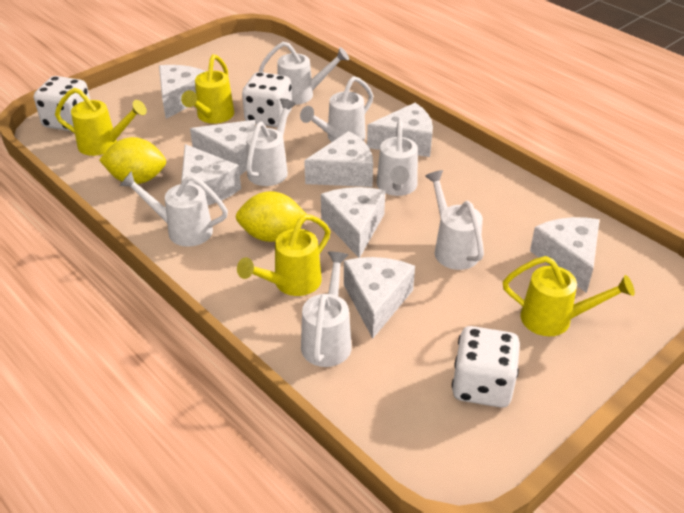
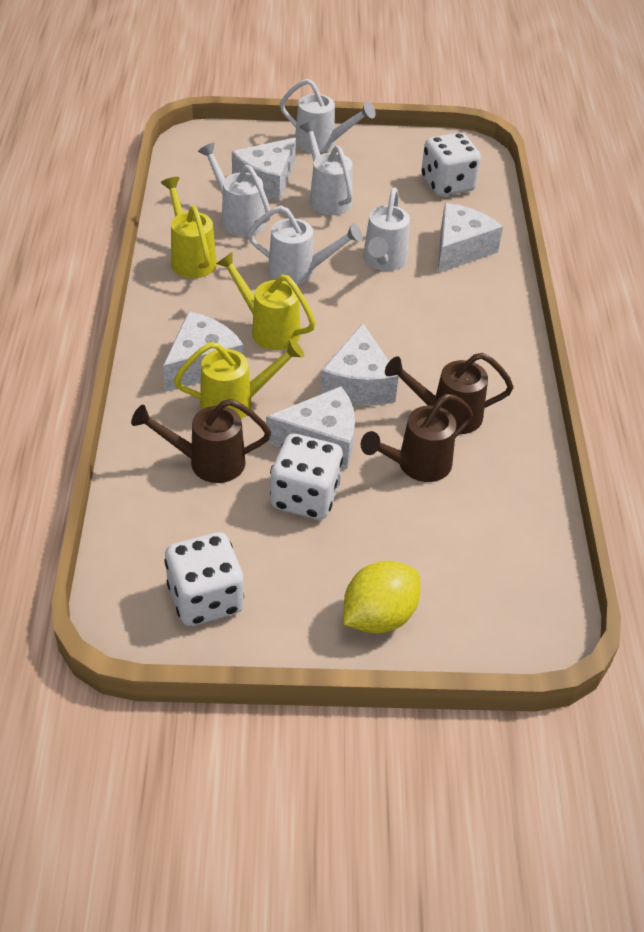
brown watering can: none = 0 -> [131,399,271,483] [361,394,473,482] [385,353,514,434] = 3
white cheese: [159,65,206,119] [181,144,241,205] [190,120,256,175] [304,131,373,187] [321,187,385,258] [344,257,415,339] [367,103,433,157] [530,217,599,293] = 8 -> [163,311,244,392] [232,138,296,202] [266,386,355,469] [320,323,399,406] [438,203,503,273] = 5
white watering can: [120,171,228,247] [246,98,296,186] [259,42,349,105] [300,76,373,142] [301,252,352,367] [376,120,418,196] [425,170,484,270] = 7 -> [198,142,270,237] [248,205,363,284] [280,79,376,153] [300,121,353,215] [363,187,410,271] = 5
yellow lemon: [99,137,166,184] [236,191,307,242] = 2 -> [343,561,421,634] = 1
yellow watering can: [55,88,147,156] [181,54,234,124] [237,214,330,296] [503,256,635,336] = 4 -> [161,177,217,278] [174,339,304,419] [216,252,316,350] = 3

